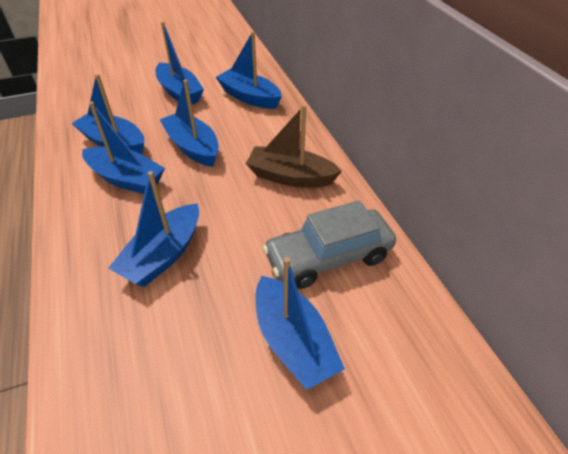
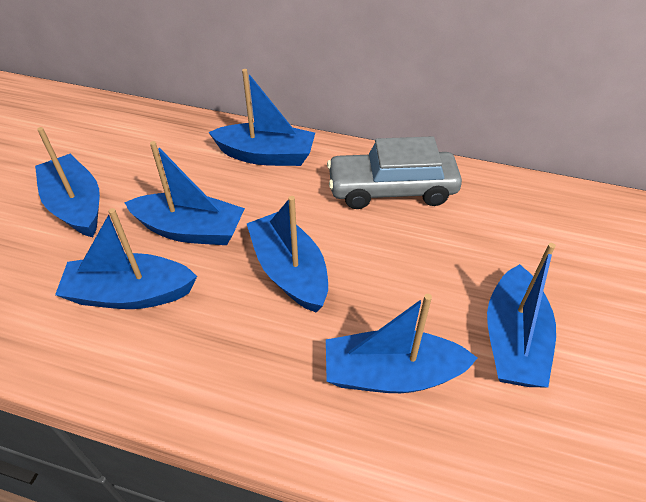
brown boat: [246,105,342,188] = 1 -> none = 0

